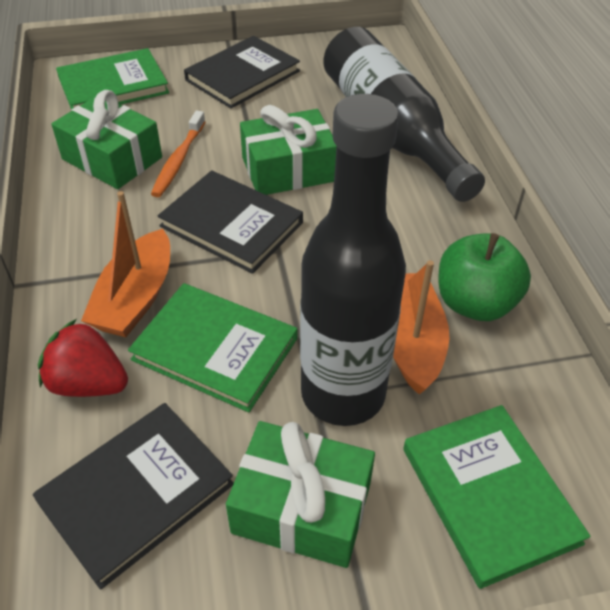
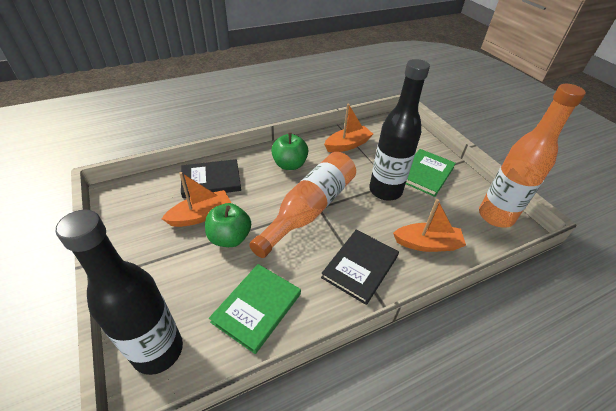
black book: [33,403,234,590] [158,170,303,274] [184,36,300,108] = 3 -> [181,159,241,198] [321,229,399,305] = 2
green apple: [439,233,531,321] = 1 -> [205,203,251,247] [271,133,309,170] = 2
green book: [56,48,169,110] [128,283,297,412] [403,405,590,589] = 3 -> [209,264,301,354] [406,149,456,197] = 2
green gift: [51,90,162,189] [226,421,375,568] [240,105,336,195] = 3 -> none = 0
orange boat: [81,191,170,337] [393,260,449,395] = 2 -> [161,172,231,227] [324,104,373,152] [393,199,466,252] = 3
orange bottle: none = 0 -> [249,152,356,258] [479,84,586,228] = 2
orange toothbrush: [151,110,205,197] = 1 -> none = 0
red strawberry: [38,319,128,397] = 1 -> none = 0

